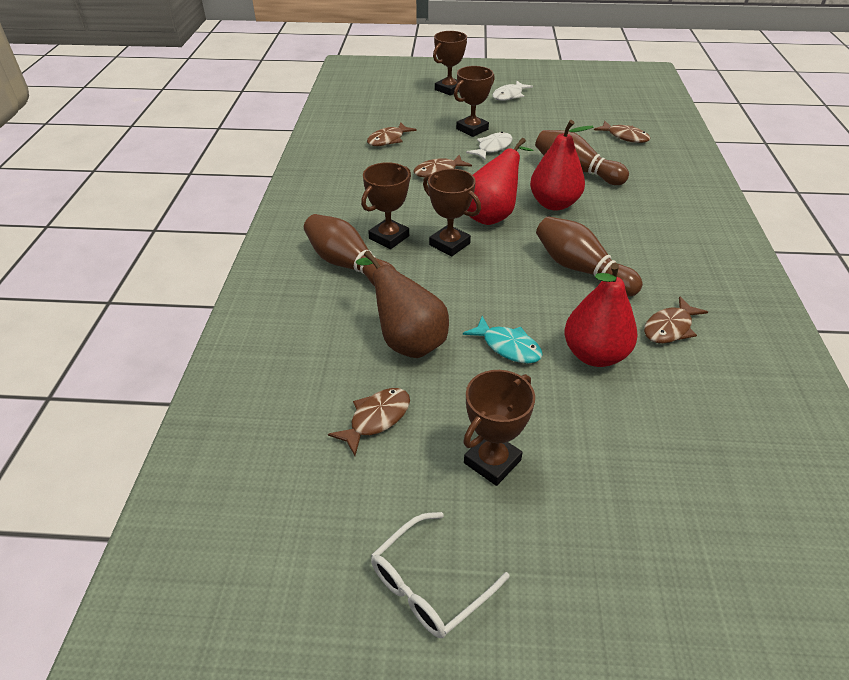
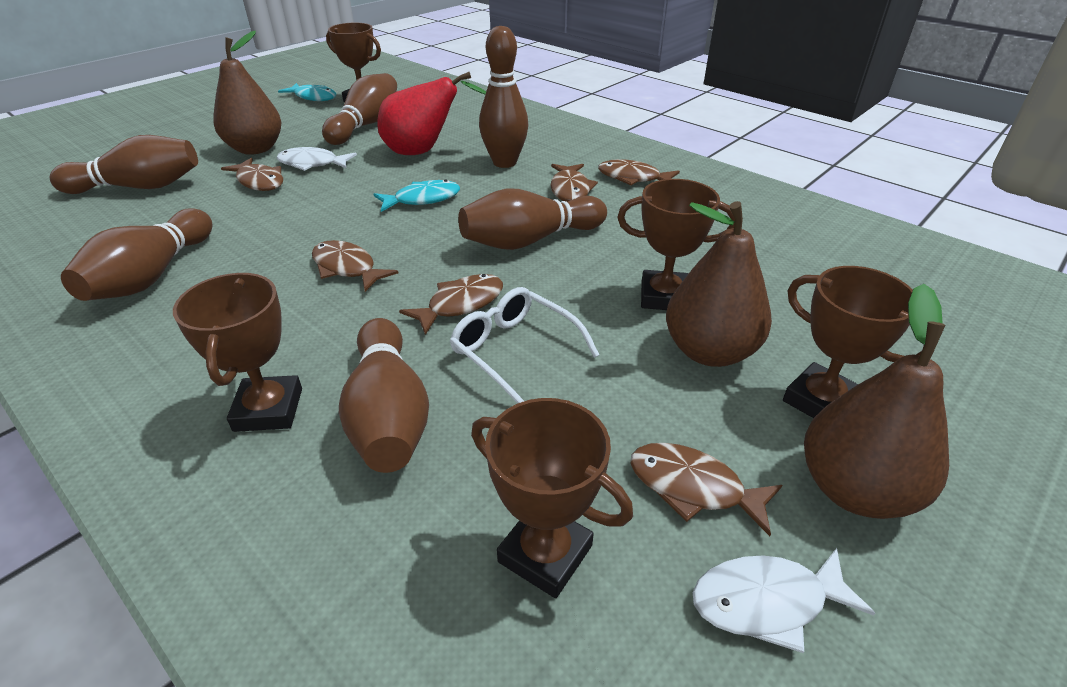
brown bowling pin: [304,214,396,286] [535,130,629,185] [536,216,643,296] = 3 -> [50,135,198,194] [61,208,212,301] [322,73,397,145] [339,318,429,473] [458,188,607,250] [479,26,528,168] = 6
brown fish: [328,388,410,456] [367,123,417,146] [413,155,472,178] [594,121,650,143] [644,296,708,344] = 5 -> [221,158,283,191] [312,240,398,292] [399,274,503,335] [550,164,598,202] [598,159,680,185] [630,443,782,536] = 6
brown pear: [356,250,449,358] = 1 -> [213,31,281,155] [666,201,772,367] [804,284,949,519] = 3
red pear: [467,138,534,225] [530,120,594,211] [564,263,638,367] = 3 -> [377,72,486,155] = 1
turquoise fish: [463,316,543,363] = 1 -> [278,83,336,101] [374,180,460,212] = 2

